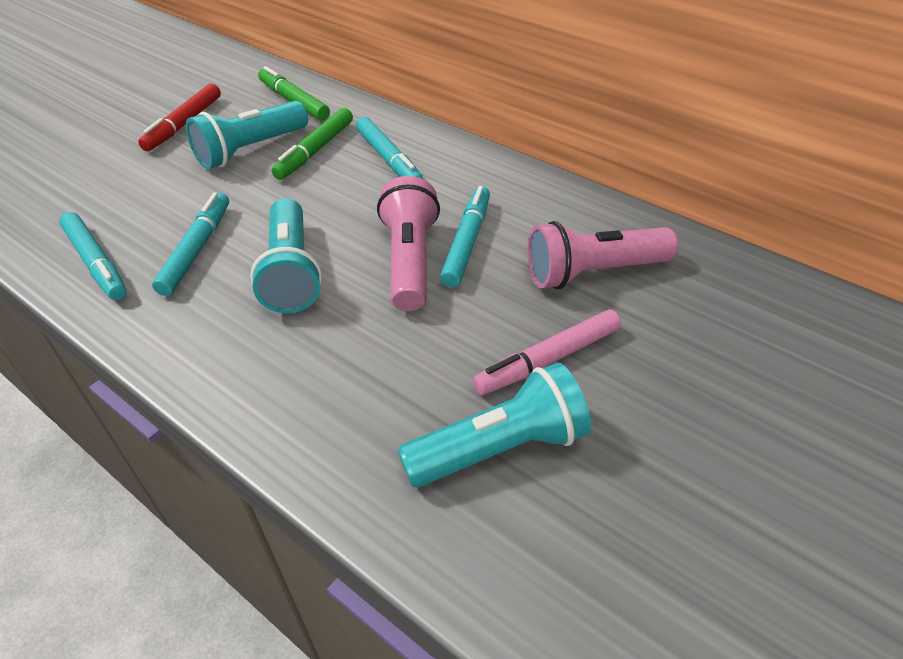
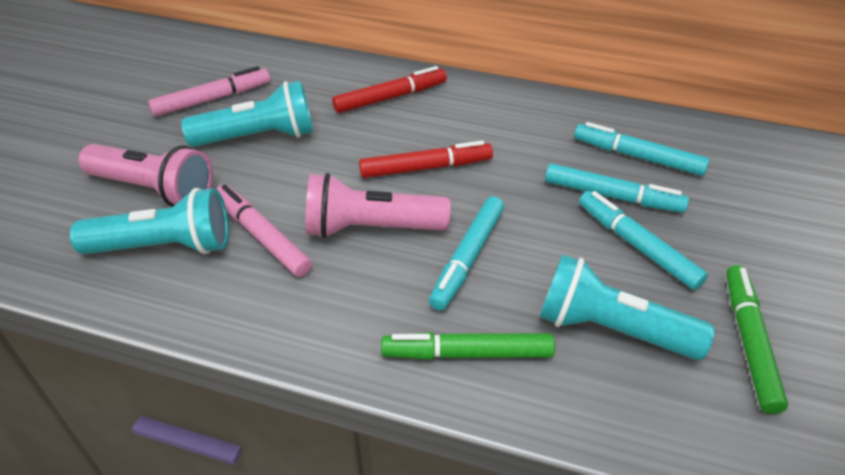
pink marker: [473,309,621,395] = 1 -> [148,66,270,116] [216,185,312,277] = 2
red marker: [138,84,221,151] = 1 -> [332,66,447,113] [359,141,493,178] = 2

